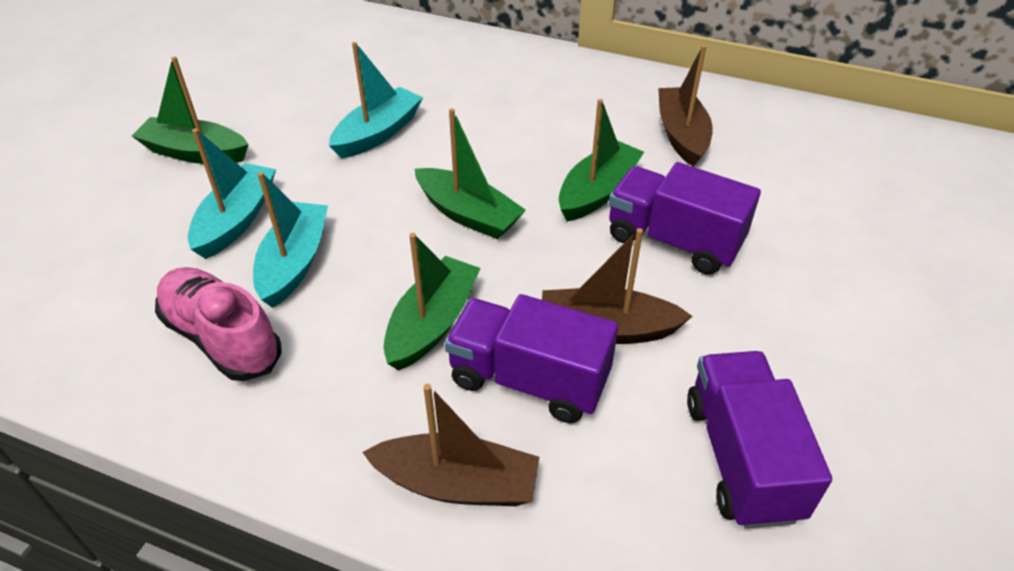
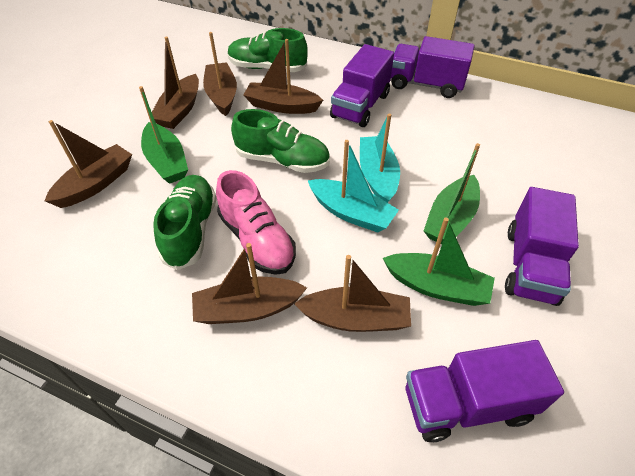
brown boat: [362,384,539,506] [542,228,692,344] [658,45,713,167] = 3 -> [45,120,132,208] [152,37,199,129] [192,243,307,324] [203,32,237,116] [243,39,323,114] [294,255,411,332] = 6
green boat: [132,56,249,164] [384,233,481,371] [415,108,526,239] [559,99,644,222] = 4 -> [139,86,188,184] [383,217,495,306] [424,143,480,244] = 3
green shoe: none = 0 -> [153,175,217,270] [228,28,308,72] [231,109,330,173] = 3
purple truck: [445,294,618,423] [609,162,761,275] [687,351,832,529] = 3 -> [330,44,394,127] [391,36,475,98] [406,340,564,442] [505,187,579,306] = 4
turquoise boat: [188,128,276,259] [253,172,328,308] [329,42,423,159] = 3 -> [308,140,399,233] [360,114,400,203] = 2

